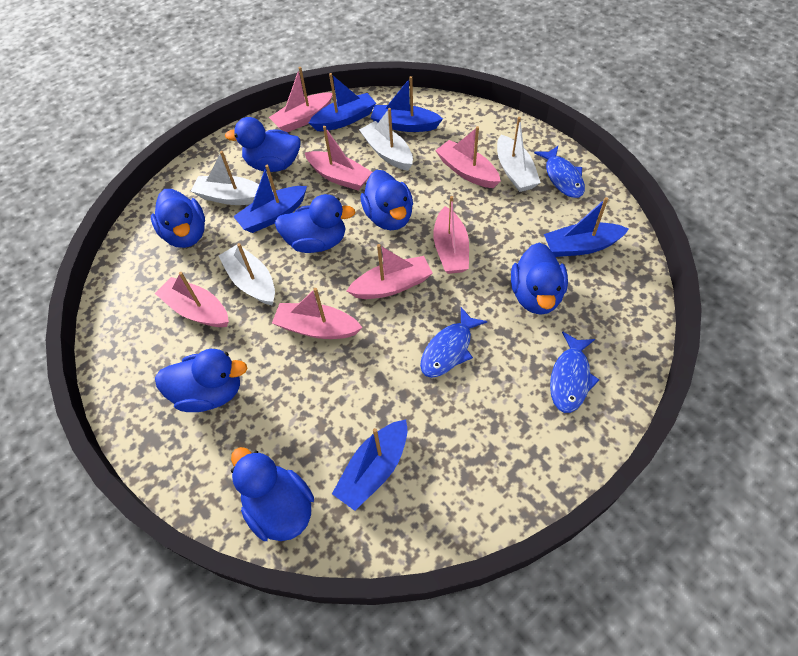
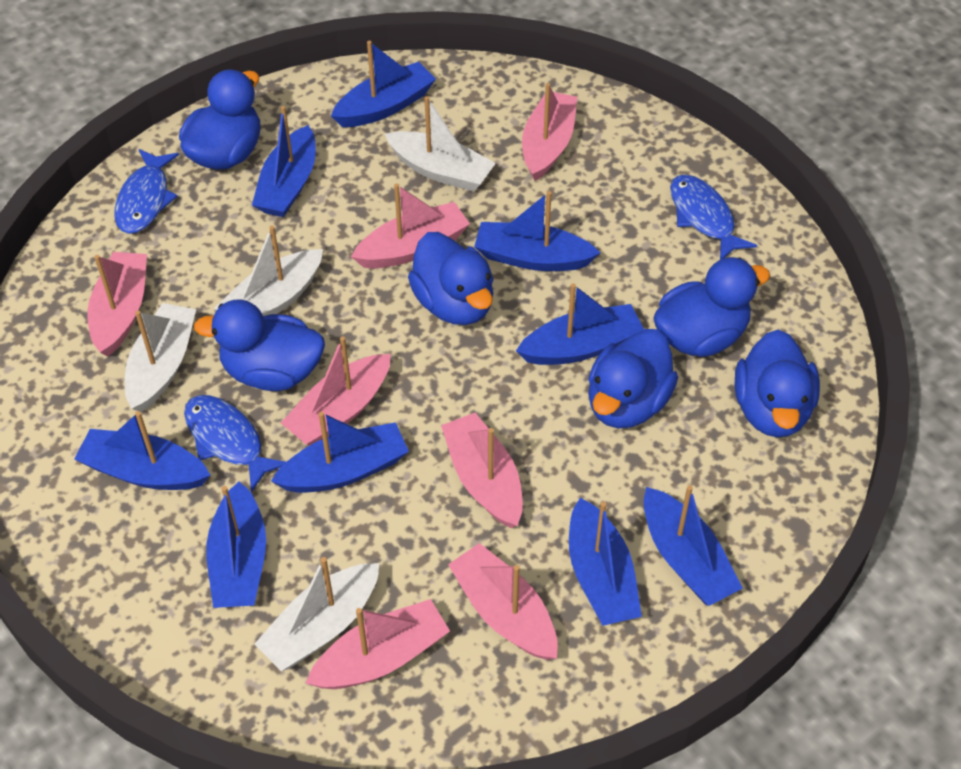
blue boat: [233,165,307,233] [309,73,376,131] [332,420,407,511] [371,76,443,132] [544,197,629,257] = 5 -> [74,411,210,490] [206,481,266,608] [252,106,316,217] [271,411,409,493] [331,41,436,127] [474,191,600,271] [516,283,644,365] [569,498,642,626] [643,485,743,606] = 9
blue duck: [151,189,205,248] [155,349,247,412] [225,117,301,172] [231,447,314,541] [275,194,356,253] [361,170,413,230] [511,243,568,315] = 7 -> [179,69,260,170] [194,299,325,391] [408,232,493,325] [588,329,678,428] [654,257,770,357] [735,330,820,438] = 6

